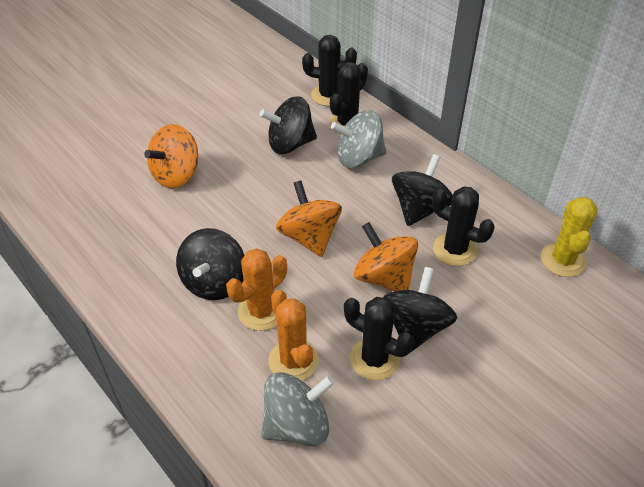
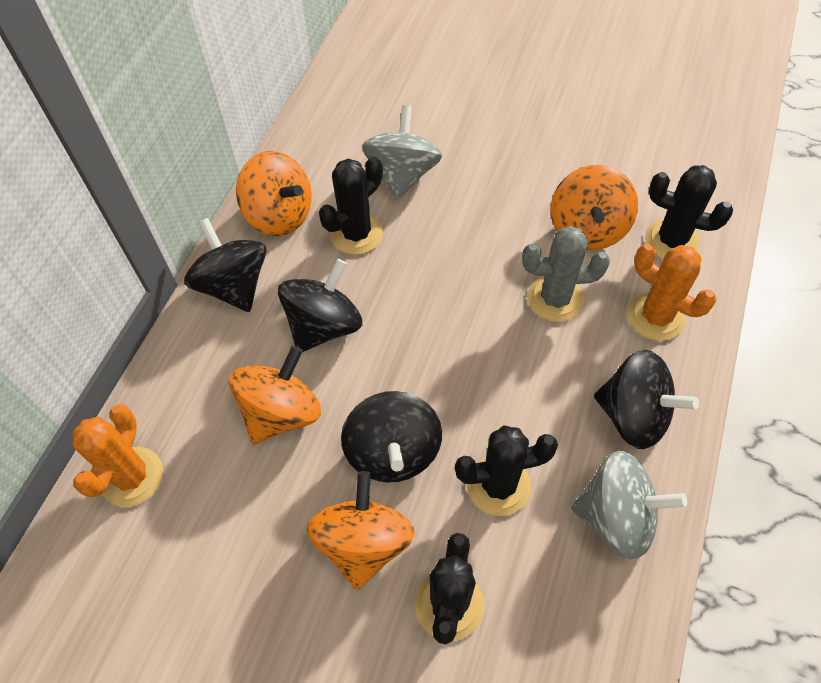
grey cactus: none = 0 -> [522,226,610,322] = 1
orange spinning top: [144,124,198,188] [276,181,342,257] [354,222,418,292] = 3 -> [229,346,321,444] [236,151,312,236] [306,471,415,590] [551,165,638,250] = 4
yellow cactus: [541,197,598,277] = 1 -> none = 0

